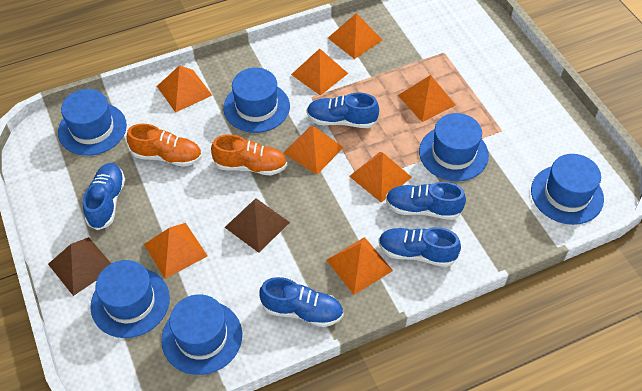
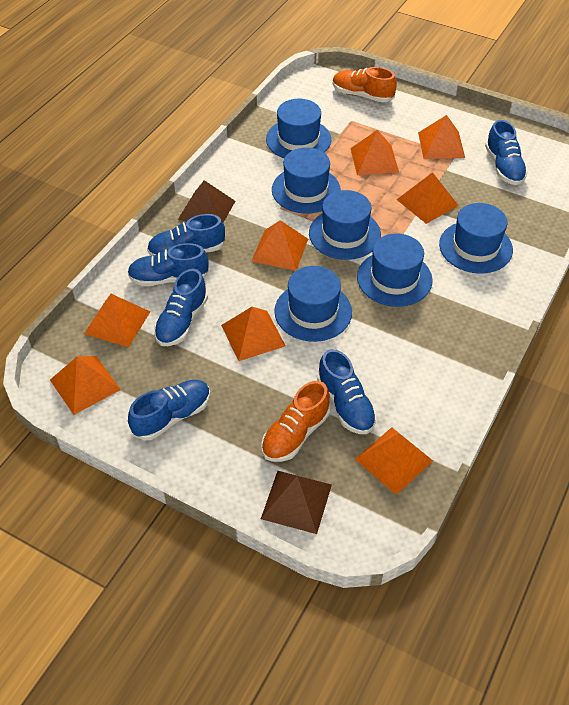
blue shoe: [83,163,125,230] [259,277,343,327] [307,93,379,128] [379,227,461,267] [386,182,466,220] = 5 -> [127,243,209,286] [128,380,211,441] [147,214,225,256] [154,269,208,346] [317,349,377,434] [485,120,528,185] = 6

